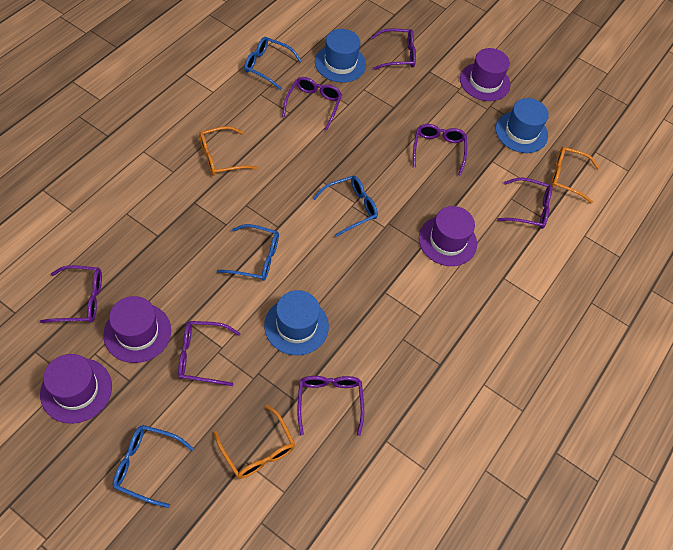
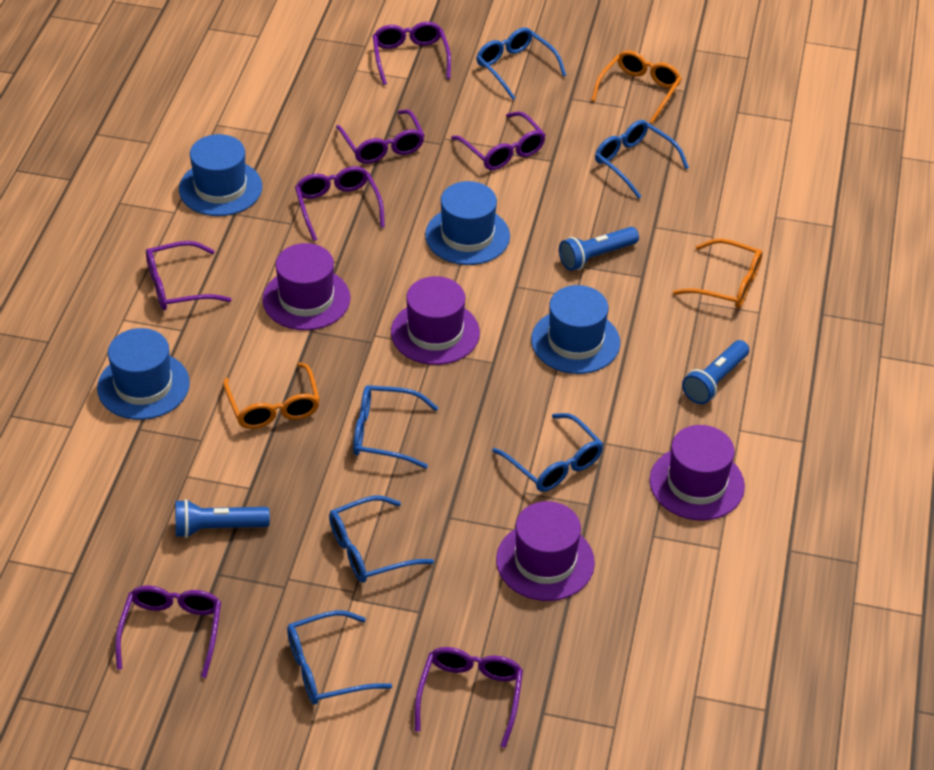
blue flashlight: none = 0 -> [175,499,270,538] [559,227,639,271] [682,340,749,404] = 3
blue glasses: [112,425,194,508] [217,224,279,281] [244,37,302,90] [313,176,378,237] = 4 -> [287,610,392,705] [329,496,434,583] [353,385,438,469] [476,28,567,100] [492,413,603,492] [595,120,689,199] = 6
blue hat: [264,290,329,355] [315,29,366,83] [495,98,549,153] = 3 -> [97,328,190,420] [179,134,262,216] [425,181,510,265] [531,285,620,374] = 4

